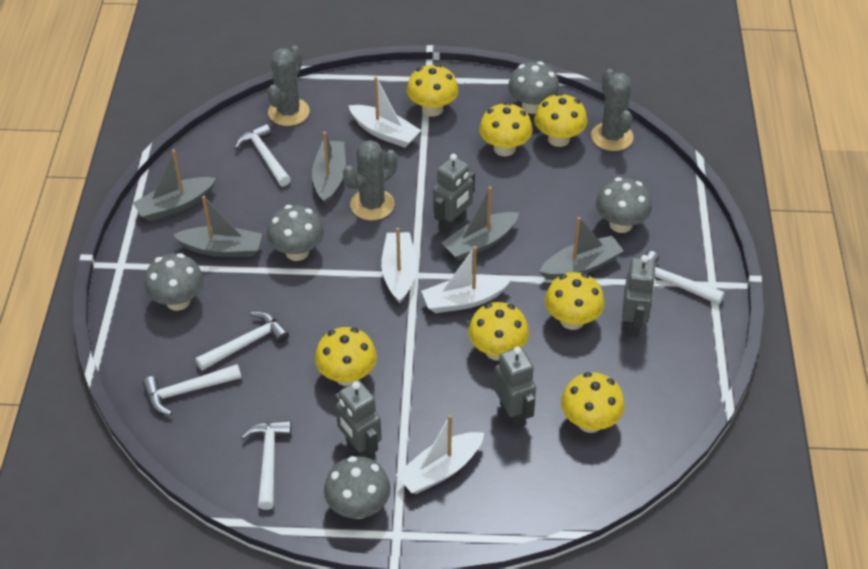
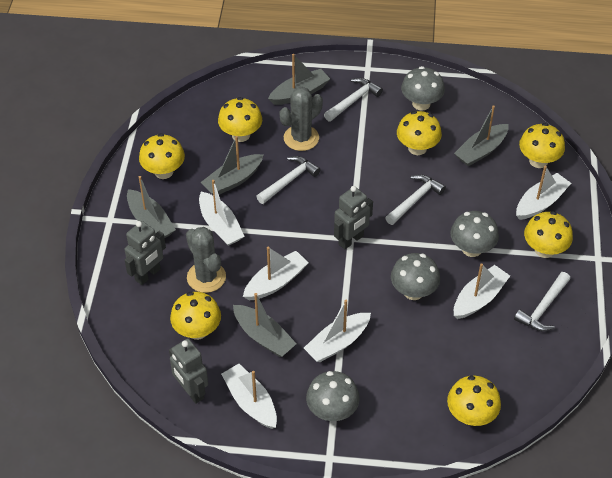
grey cactus: [267,45,310,126] [343,140,398,221] [591,69,633,151] = 3 -> [186,227,226,293] [279,87,323,151] = 2
grey mushroom: [144,253,204,311] [267,205,324,261] [324,456,391,519] [508,61,560,114] [596,177,652,233] = 5 -> [306,371,360,421] [391,253,440,300] [401,66,445,111] [450,211,499,257] = 4
grey robot: [335,381,382,459] [433,154,475,235] [494,347,536,429] [622,255,656,337] = 4 -> [125,221,166,285] [169,339,208,404] [334,186,373,249] = 3
white boat: [348,76,421,148] [381,228,417,303] [396,415,484,494] [421,246,512,313] = 4 -> [199,180,245,246] [221,364,277,429] [243,247,309,301] [304,300,371,362] [454,263,510,319] [516,166,571,220] = 6
white hammer: [143,364,241,415] [196,312,289,371] [235,124,291,187] [241,420,291,510] [646,251,724,305] = 5 -> [256,156,321,204] [324,78,383,122] [385,174,446,225] [514,272,570,331] = 4

